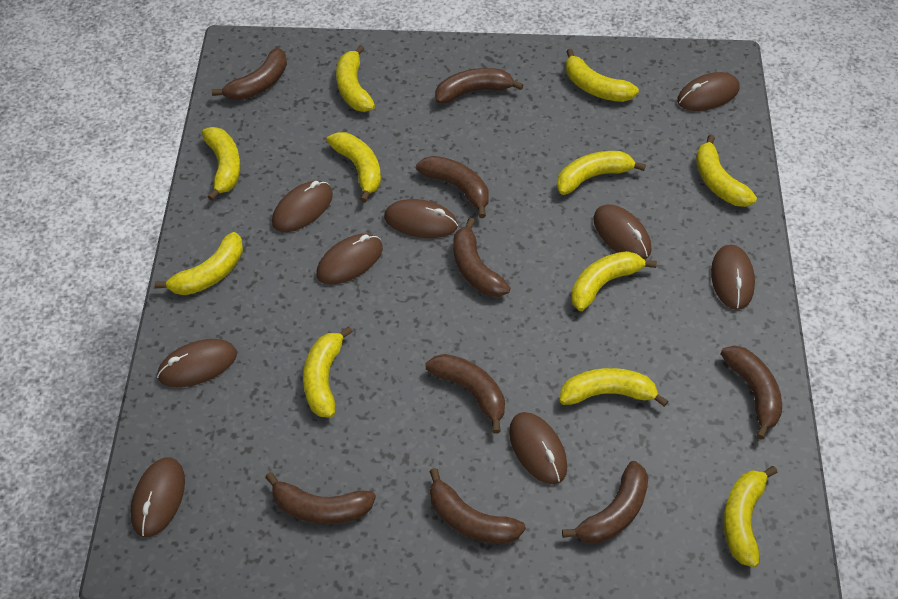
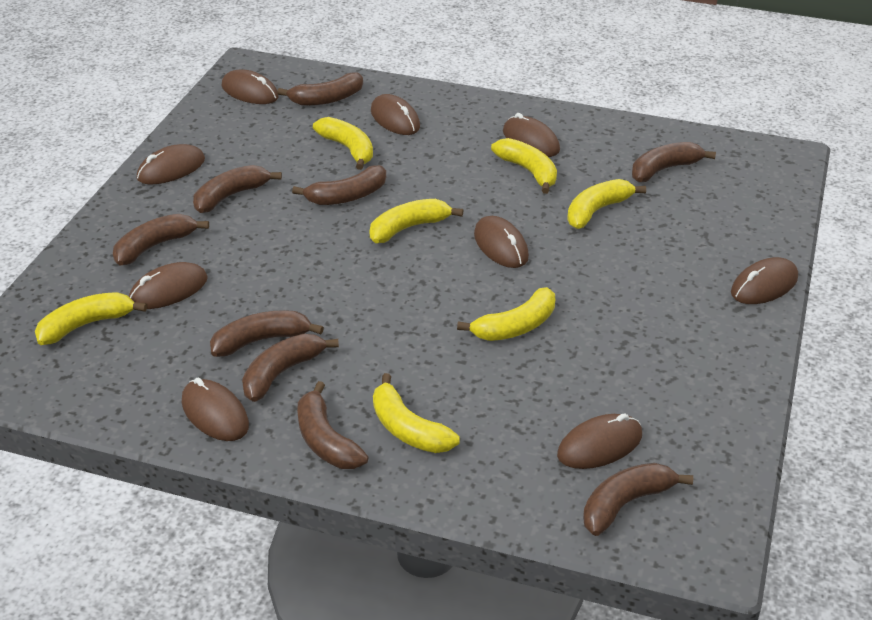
yellow banana: [155,232,243,295] [202,127,241,201] [303,326,353,418] [327,132,381,203] [336,45,375,112] [557,151,646,195] [560,368,668,407] [566,49,639,102] [571,251,657,311] [696,134,757,207] [723,466,778,568] = 11 -> [35,292,147,345] [313,117,373,170] [370,199,464,243] [373,373,460,453] [457,287,555,341] [491,138,557,194] [567,179,646,229] = 7

